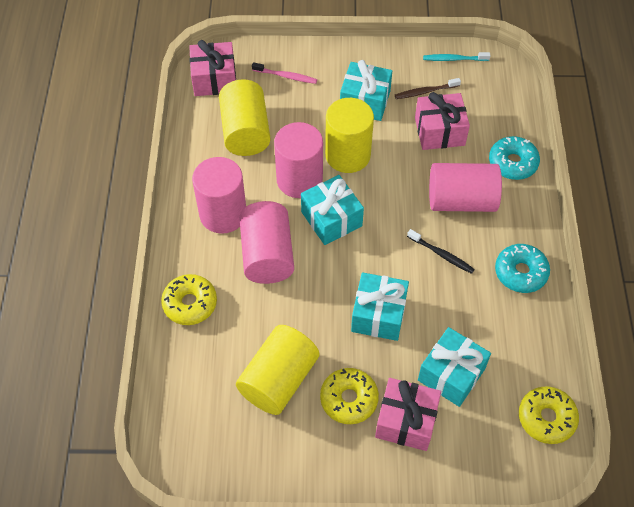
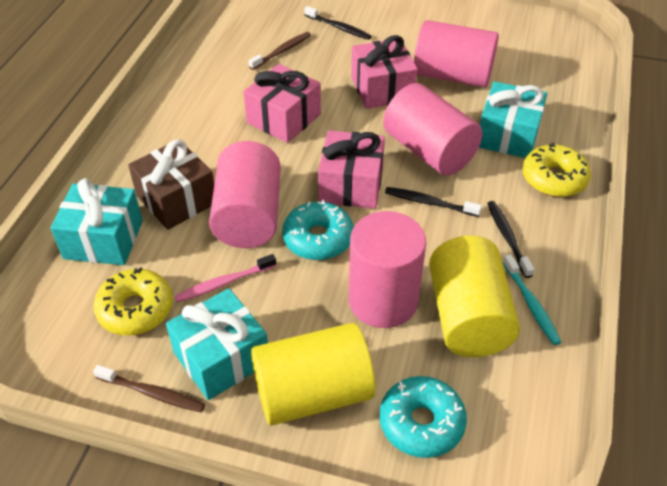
black toothbrush: [407,229,475,274] = 1 -> [304,6,371,40] [385,187,482,217] [487,201,534,278] = 3
brown gift: none = 0 -> [128,139,214,230] = 1
brown toothbrush: [395,78,461,99] = 1 -> [93,365,205,412] [249,32,311,70] = 2
turquoise gift: [301,175,364,245] [340,60,392,121] [351,272,409,341] [418,327,491,407] = 4 -> [51,178,143,265] [166,288,268,400] [479,81,547,158] = 3
yellow cylinder: [219,79,270,156] [236,325,319,415] [325,98,374,173] = 3 -> [251,323,375,426] [429,235,520,357] = 2
yellow donut: [161,274,217,325] [320,368,379,424] [519,386,579,444] = 3 -> [94,267,173,335] [522,143,591,197] = 2

